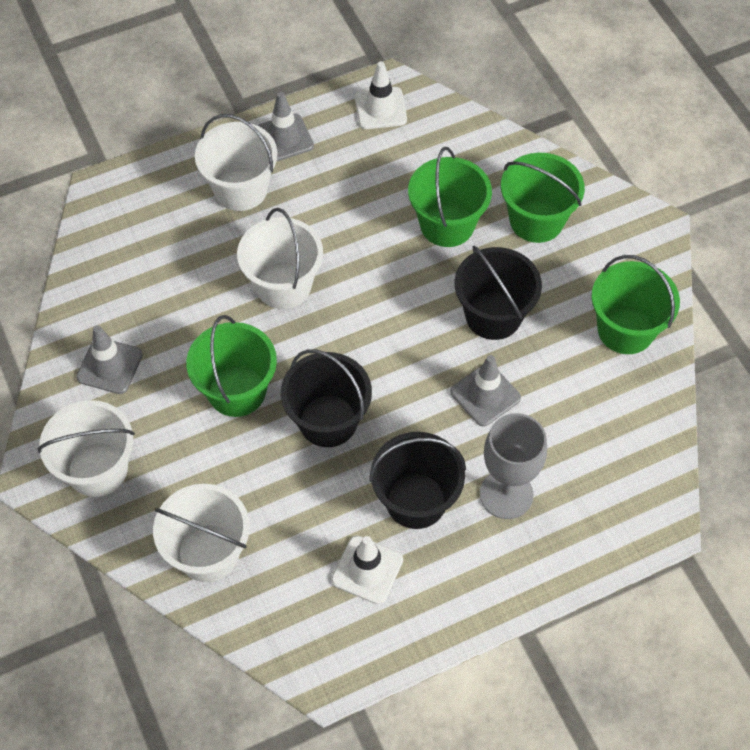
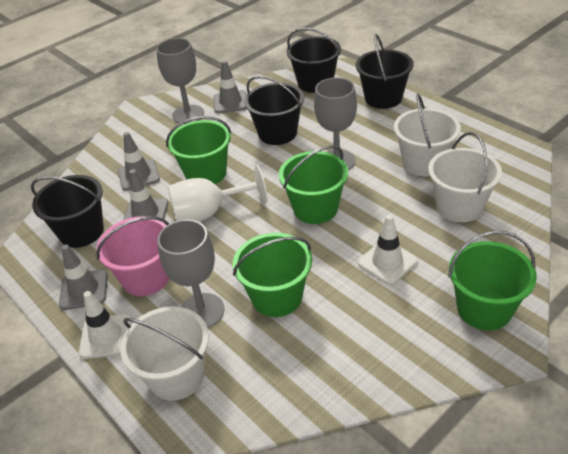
black bucket: [281,349,372,447] [369,432,466,529] [454,246,542,340] = 3 -> [31,175,104,248] [244,76,304,145] [287,28,341,93] [356,34,414,109] = 4
grey goblet: [480,413,547,519] = 1 -> [156,38,204,124] [157,219,225,328] [314,77,357,170] = 3
grey traffic cone: [76,325,143,394] [257,92,314,162] [450,355,521,426] = 3 -> [59,245,108,310] [118,132,160,191] [123,169,168,220] [213,60,247,113] = 4
pink bucket: none = 0 -> [96,216,170,296] = 1
white bucket: [38,400,135,497] [153,484,250,582] [195,114,277,211] [237,208,323,309] = 4 -> [120,306,209,401] [394,93,461,176] [428,132,502,222] = 3
white goblet: none = 0 -> [168,165,268,222] = 1

